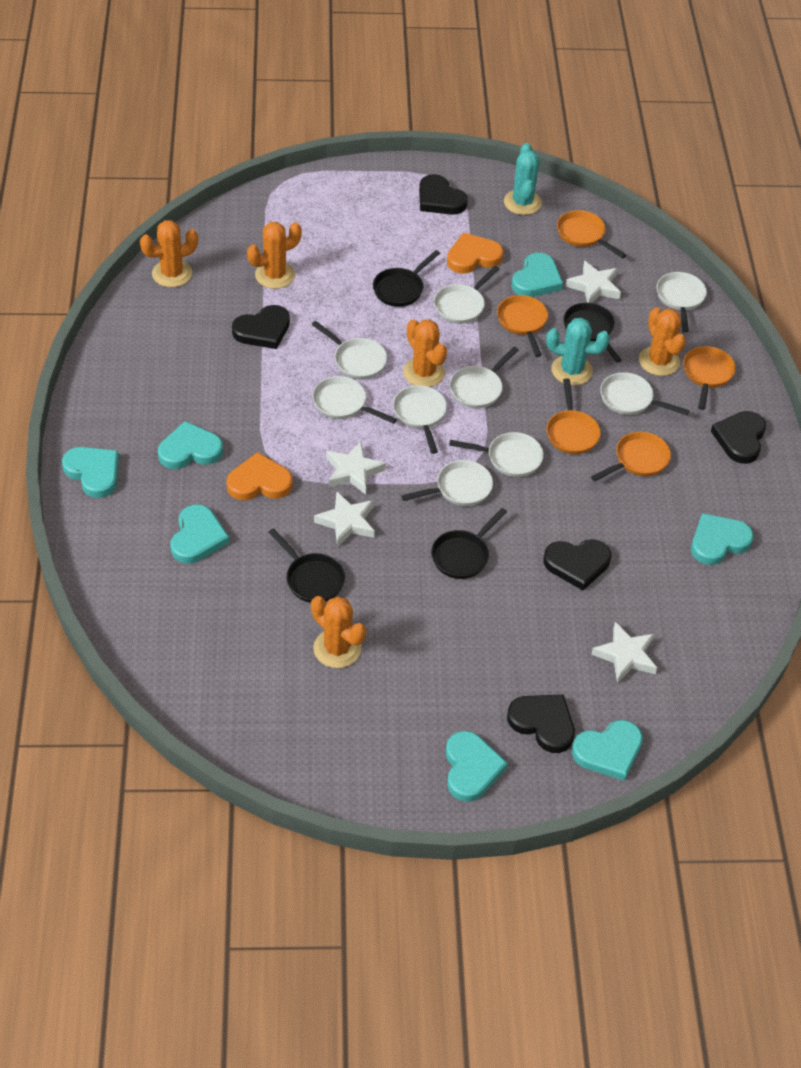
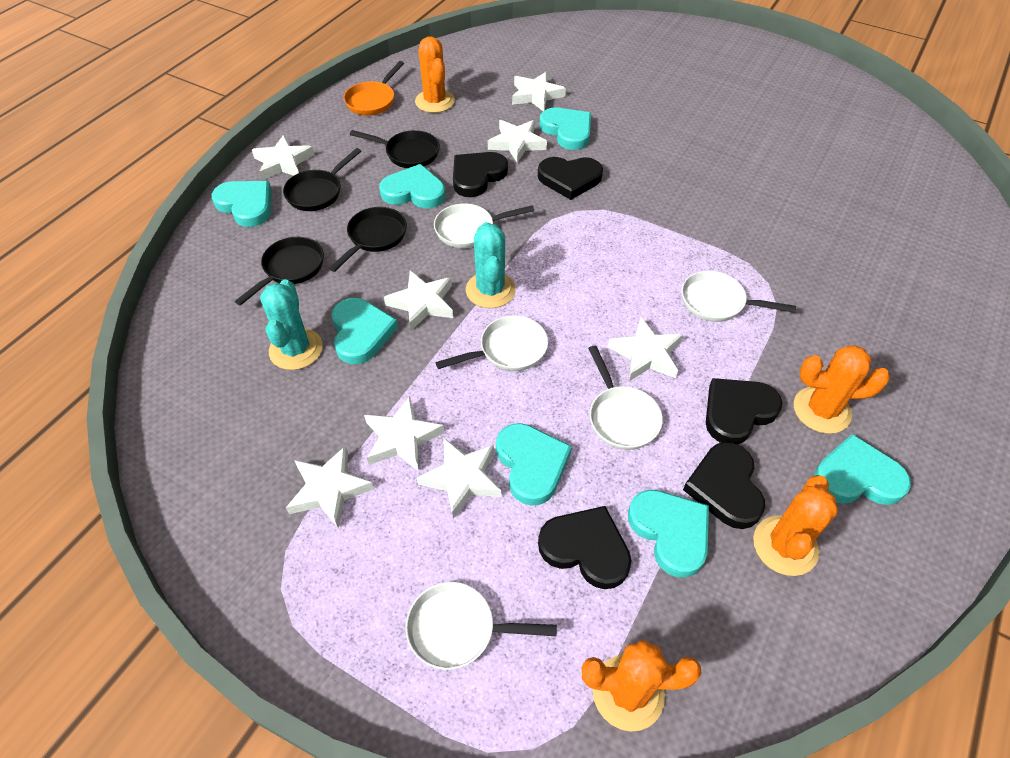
orange cactus: [140,220,198,287] [247,222,302,289] [311,596,366,668] [403,319,447,387] [639,307,686,376] = 5 -> [415,37,455,113] [582,640,702,732] [753,475,838,576] [794,345,890,434] = 4
orange heart: [226,452,293,501] [447,232,504,274] = 2 -> none = 0
orange pan: [497,295,548,357] [546,378,601,454] [557,210,626,259] [591,432,671,481] [683,346,736,410] = 5 -> [344,61,404,115] = 1
white pan: [311,321,387,379] [312,376,397,424] [393,385,447,454] [401,460,493,506] [434,266,499,324] [449,347,519,408] [449,432,544,477] [600,372,690,415] [657,272,707,332] = 9 -> [405,582,557,670] [434,203,534,248] [435,315,548,371] [588,345,663,450] [681,271,796,322] = 5
white star: [314,491,375,547] [326,441,386,495] [566,261,621,303] [591,622,657,683] = 4 -> [252,135,314,180] [286,446,374,528] [364,397,444,471] [384,270,453,331] [417,438,501,518] [488,120,547,163] [512,72,566,111] [608,317,683,381] = 8

